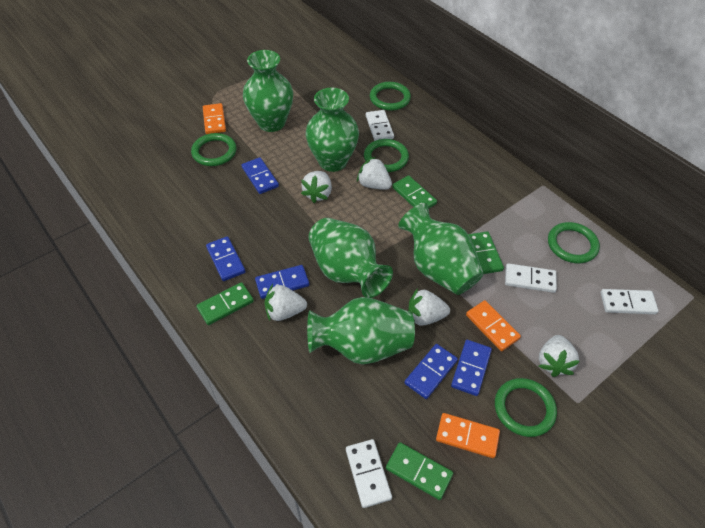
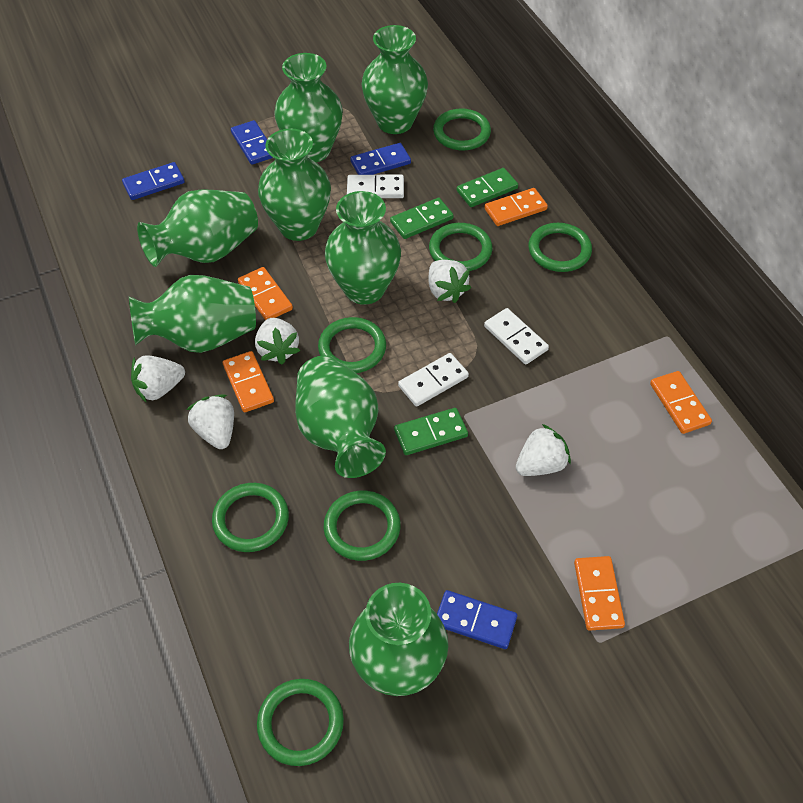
blue domino: [206,236,245,281] [241,157,279,194] [255,265,309,299] [404,344,458,399] [451,340,492,396] = 5 -> [122,162,185,200] [231,120,273,165] [350,143,411,175] [437,590,517,649] = 4
green domino: [197,282,254,325] [386,442,453,500] [392,175,437,209] [468,231,504,274] = 4 -> [390,198,453,239] [394,408,468,455] [457,168,518,207] = 3
green ring: [191,133,237,166] [364,139,409,172] [370,82,411,110] [495,378,557,437] [548,222,600,263] = 5 -> [212,483,289,552] [257,679,344,766] [318,317,386,373] [324,491,401,561] [429,223,492,271] [433,108,491,151] [528,223,592,272] = 7
green vase: [243,50,293,132] [306,88,359,172] [307,297,415,365] [309,218,393,298] [398,203,484,295] = 5 -> [129,275,256,353] [137,189,258,267] [258,129,331,241] [274,53,343,162] [295,355,386,478] [325,191,401,305] [349,583,448,696] [361,25,428,134] = 8
orange domino: [203,103,226,134] [436,413,500,458] [466,300,521,351] = 3 -> [223,351,274,413] [238,267,293,320] [484,188,548,226] [574,556,625,631] [650,371,712,434] = 5
white domino: [346,439,392,508] [366,110,394,141] [505,263,557,293] [601,289,658,314] = 4 -> [347,175,404,198] [398,353,469,407] [484,308,549,365] = 3

